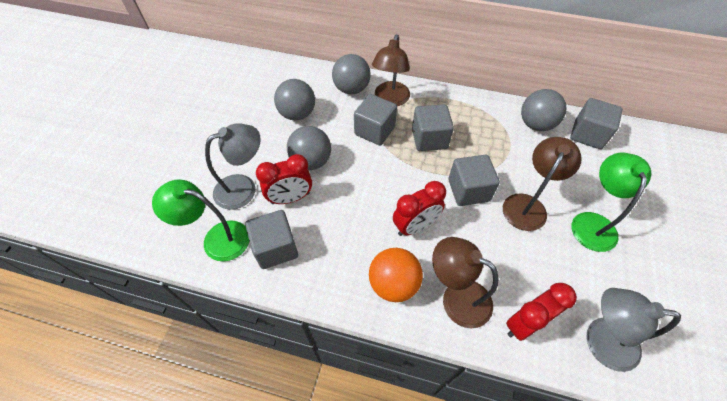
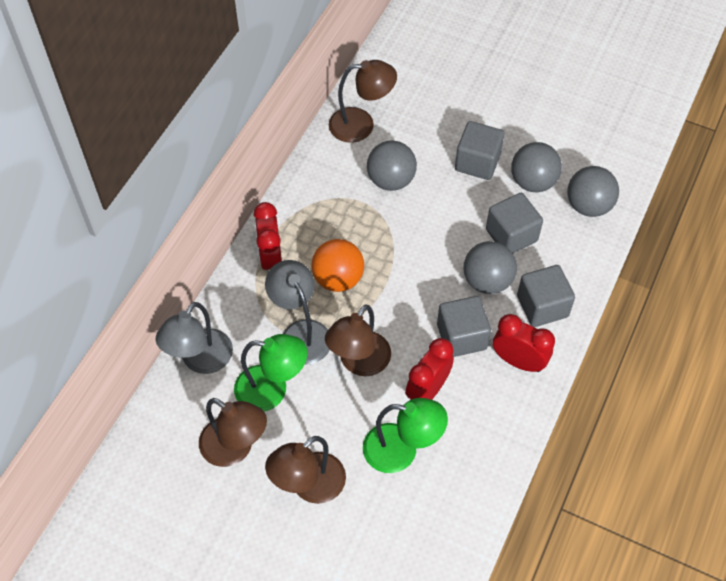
brown lamp: [372,34,410,106] [432,237,498,328] [503,137,582,231] = 3 -> [199,398,267,467] [265,436,346,504] [325,304,391,376] [329,60,397,143] = 4
grey cube: [245,210,298,269] [354,94,397,146] [412,104,454,151] [448,155,500,206] [570,98,623,149] = 5 -> [437,296,491,357] [455,121,504,180] [486,193,543,253] [517,265,575,327] = 4

